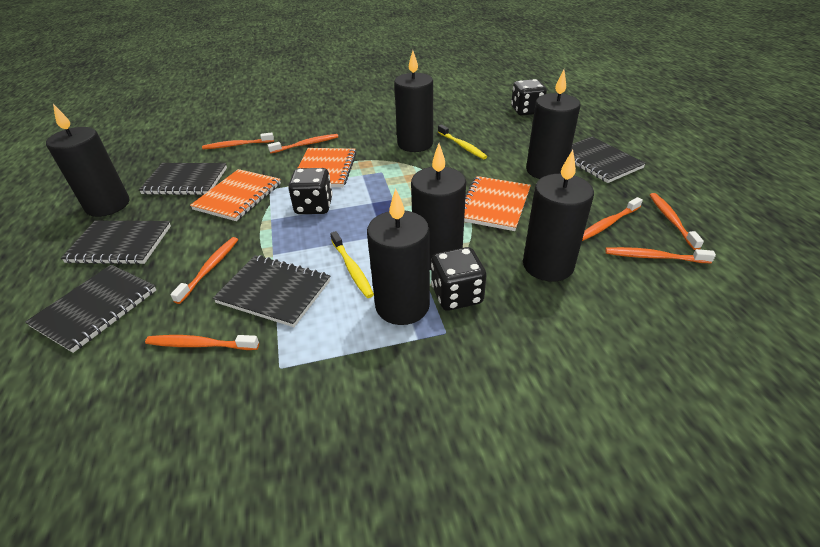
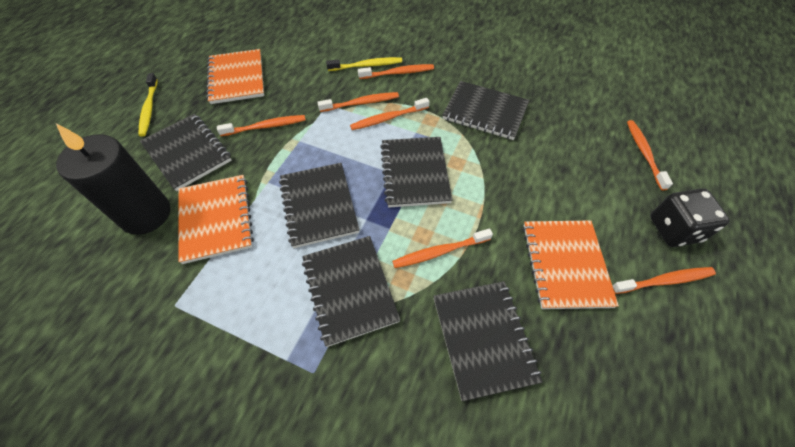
black candle: [46,104,129,217] [367,188,430,325] [394,50,433,152] [411,143,466,270] [523,150,594,281] [526,70,581,179] = 6 -> [56,123,170,235] = 1
black dice: [288,168,333,214] [431,247,487,311] [511,79,547,116] = 3 -> [650,188,730,247] = 1
black notebook: [25,265,156,353] [61,221,171,264] [139,163,227,195] [213,255,330,327] [571,137,646,183] = 5 -> [140,114,232,191] [279,163,360,248] [302,236,400,347] [380,137,452,208] [433,281,543,401] [442,81,529,140] = 6

